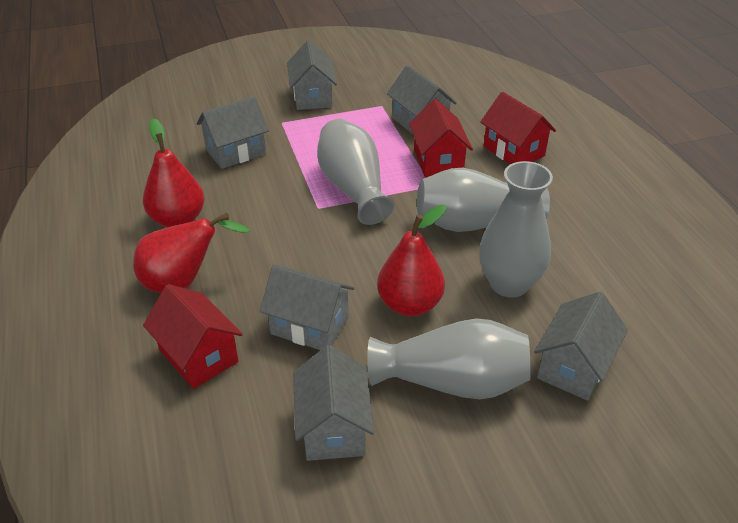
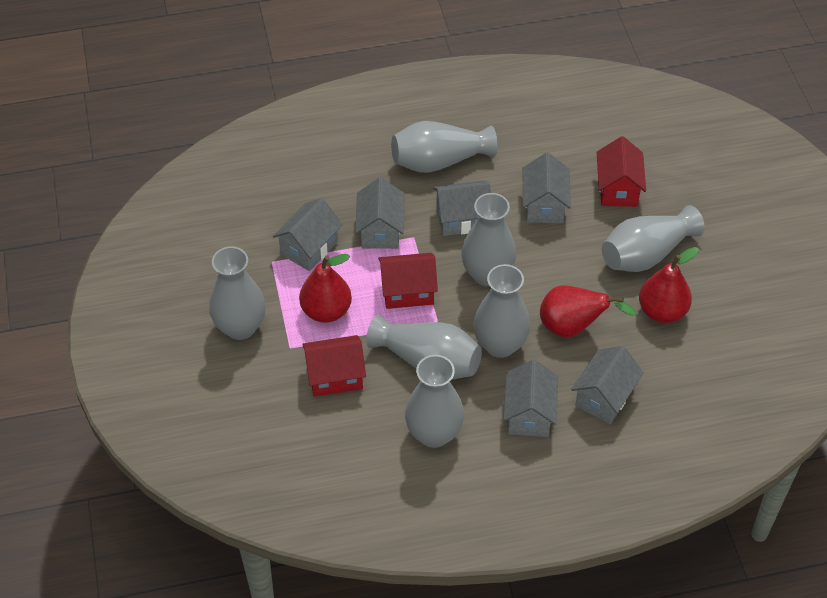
grey vase: [317,119,394,225] [367,318,531,400] [417,168,550,232] [479,161,553,298] = 4 -> [209,246,266,340] [366,314,482,380] [391,121,497,173] [405,355,464,448] [461,193,516,286] [473,264,530,358] [602,205,704,272] = 7

